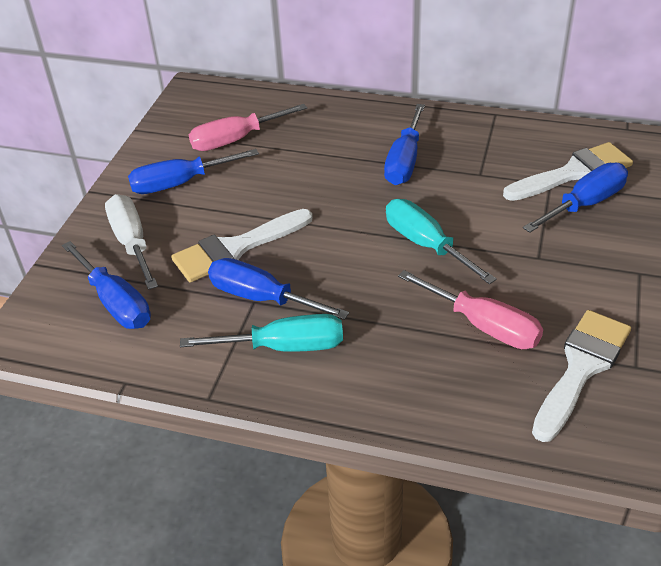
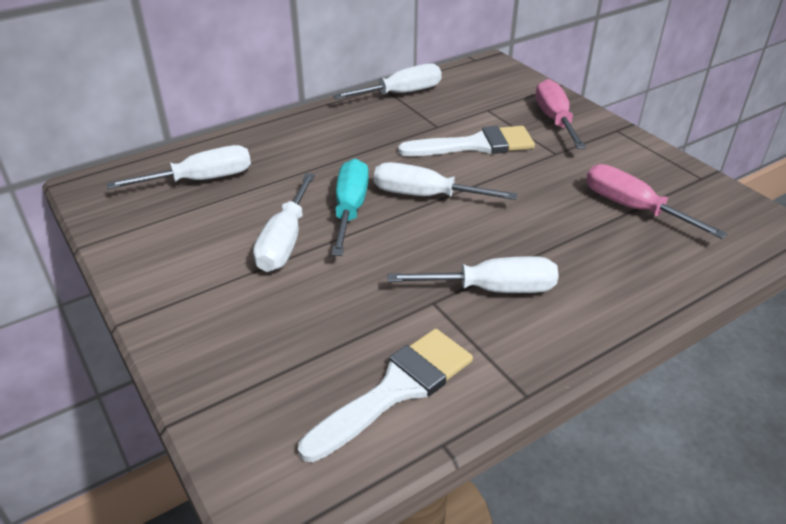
blue screwdriver: [62,241,151,329] [128,149,259,194] [208,258,349,320] [384,104,425,185] [523,162,628,233] = 5 -> none = 0
turquoise screwdriver: [180,314,343,352] [386,199,497,284] = 2 -> [332,159,369,256] = 1
white brush: [171,209,313,283] [503,142,633,201] [532,310,631,442] = 3 -> [298,329,473,462] [398,126,535,156] = 2
white screwdriver: [105,194,158,290] = 1 -> [107,145,251,189] [253,173,315,272] [333,63,442,99] [374,162,517,200] [387,256,559,293] = 5

